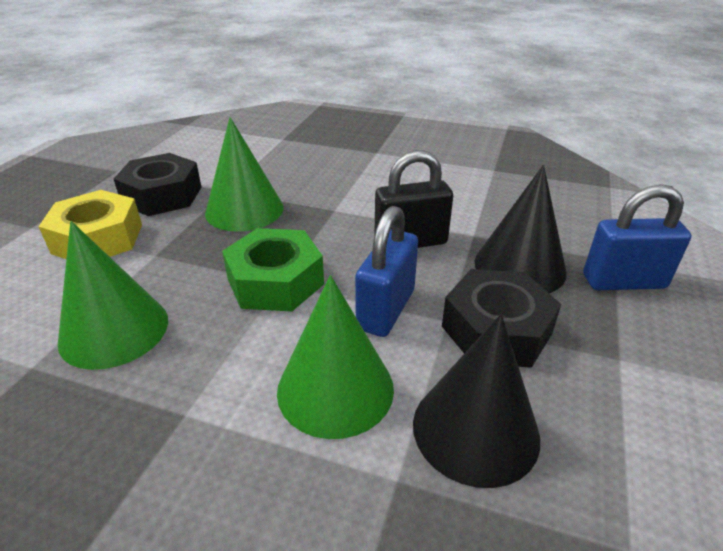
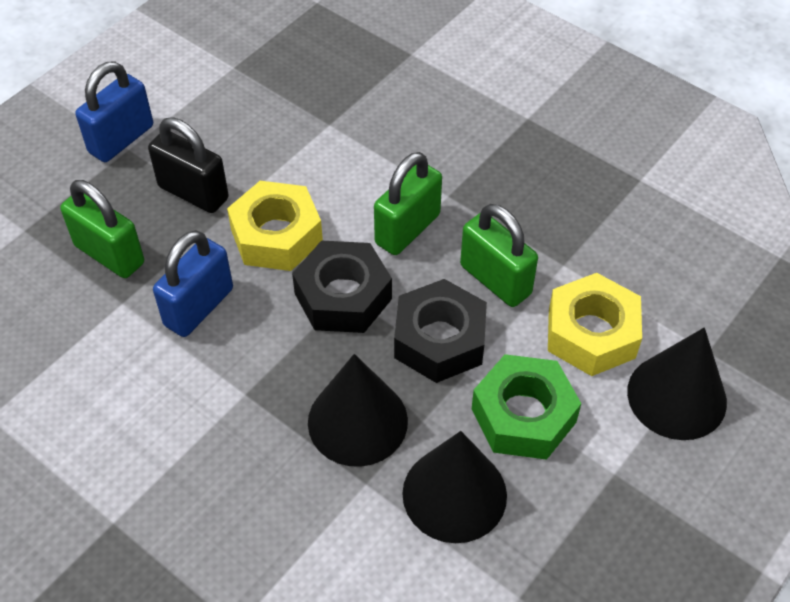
black cone: [413,314,540,488] [475,165,567,293] = 2 -> [308,354,408,467] [402,431,507,543] [627,328,727,440] = 3
green cone: [58,221,168,370] [205,117,283,232] [277,275,394,439] = 3 -> none = 0
green padlock: none = 0 -> [60,180,144,278] [374,152,442,255] [460,204,538,307] = 3
yellow nut: [39,190,142,259] = 1 -> [227,181,323,271] [548,273,642,376] = 2

